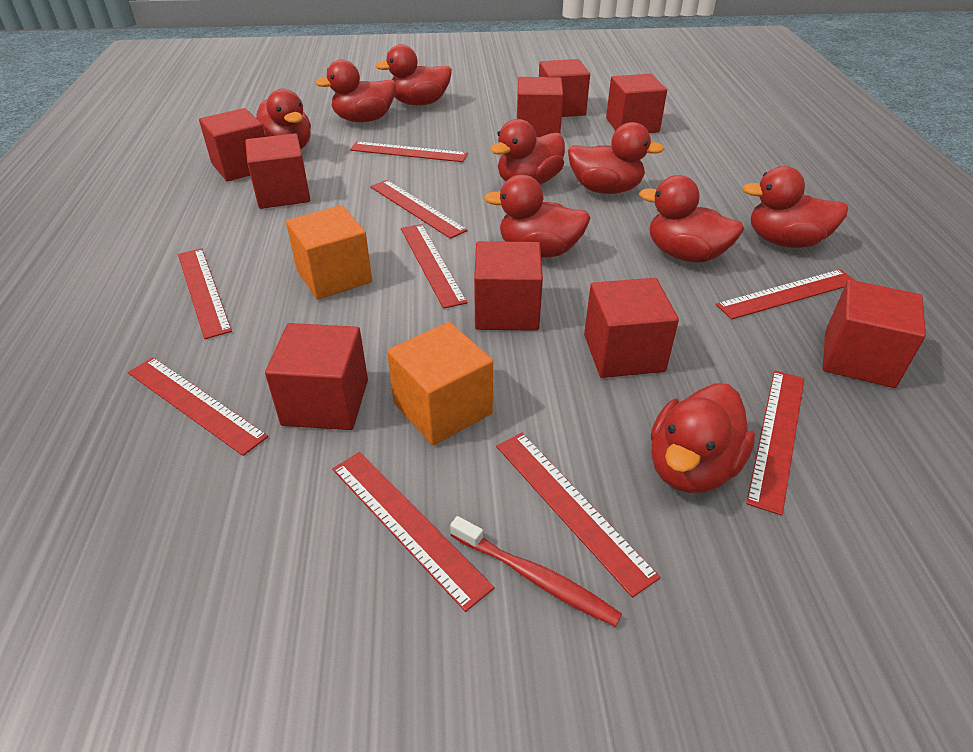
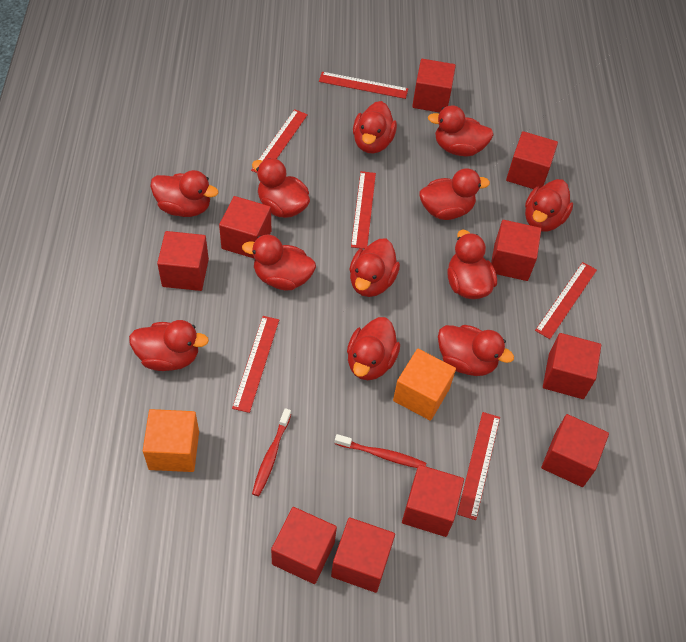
red cube: [199,108,265,181] [245,133,310,209] [265,323,368,430] [474,241,543,331] [517,77,563,137] [539,59,590,117] [584,278,679,378] [606,73,667,133] [823,280,926,388] = 9 -> [157,231,209,291] [219,196,271,259] [271,507,337,584] [331,517,395,593] [402,465,464,537] [412,59,456,113] [491,220,541,281] [506,131,558,189] [541,414,609,487] [543,333,601,399] = 10
red duck: [256,89,311,149] [315,59,396,122] [375,44,452,105] [484,175,591,258] [490,119,565,185] [568,122,664,194] [640,175,744,263] [651,383,755,493] [742,166,848,248] = 9 -> [129,320,209,371] [150,170,218,217] [242,235,316,290] [252,158,310,218] [347,317,400,380] [349,239,400,297] [353,101,397,154] [420,168,490,220] [428,105,494,156] [438,325,514,376] [447,230,497,299] [525,179,573,232] = 12
red ruler: [128,357,268,456] [178,248,232,339] [332,452,494,612] [350,141,468,162] [370,180,468,239] [401,224,468,309] [496,432,661,598] [716,269,856,320] [746,370,804,516] = 9 -> [232,316,279,413] [251,109,308,173] [319,72,408,99] [351,171,376,249] [457,412,500,520] [535,262,597,339] = 6
red toothbrush: [450,516,622,627] = 1 -> [252,408,291,496] [335,434,426,468] = 2

